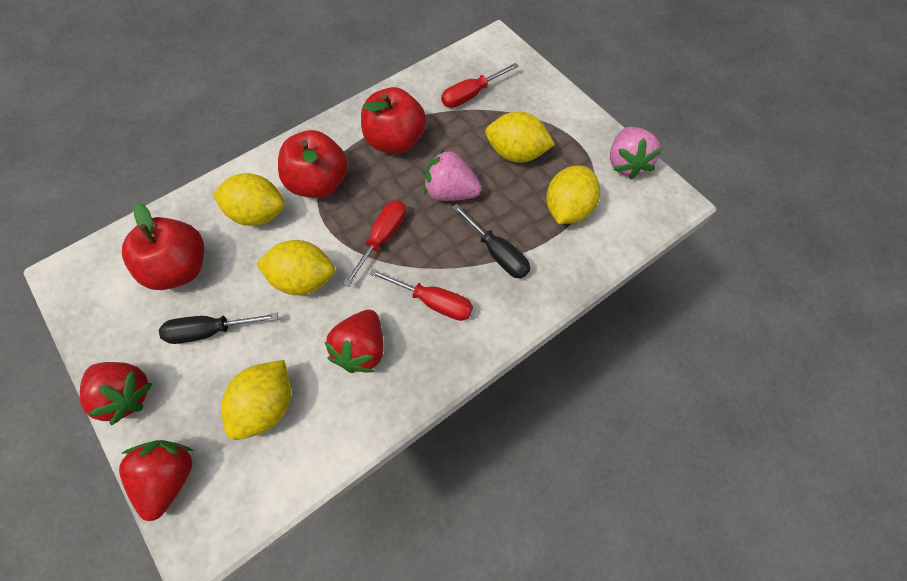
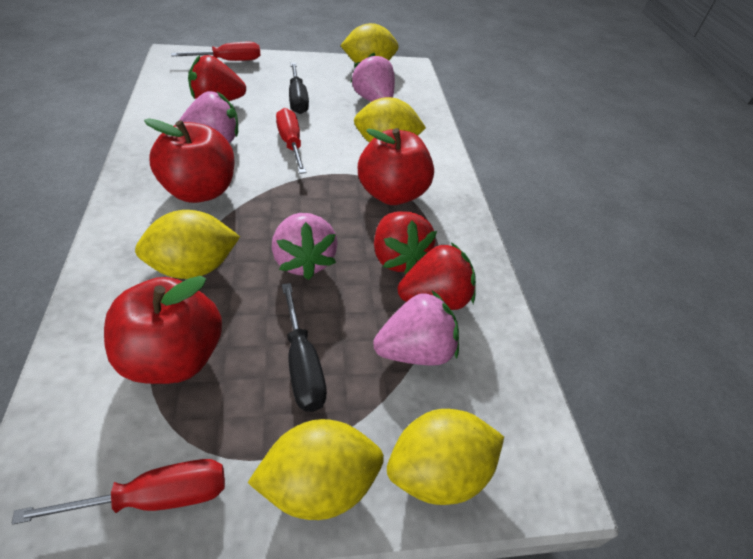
pink strawberry: [424,149,482,201] [610,127,662,179] = 2 -> [179,91,238,143] [272,213,338,280] [351,53,395,102] [373,291,459,366] = 4

